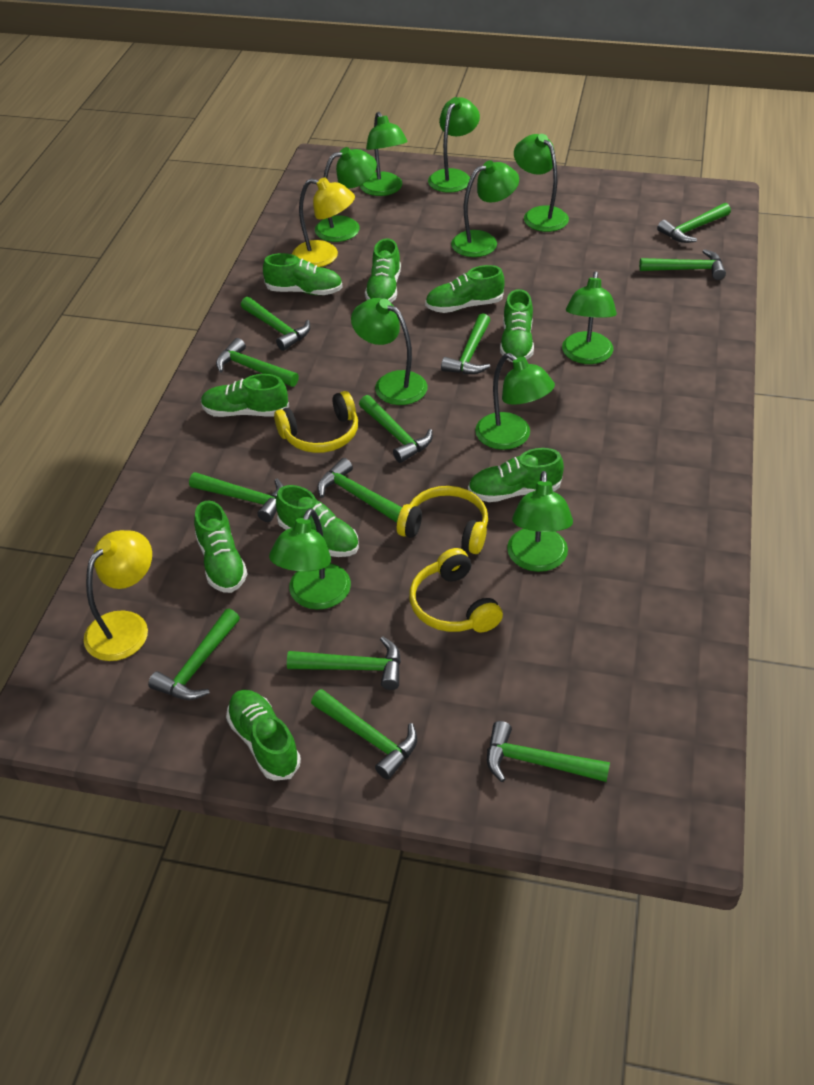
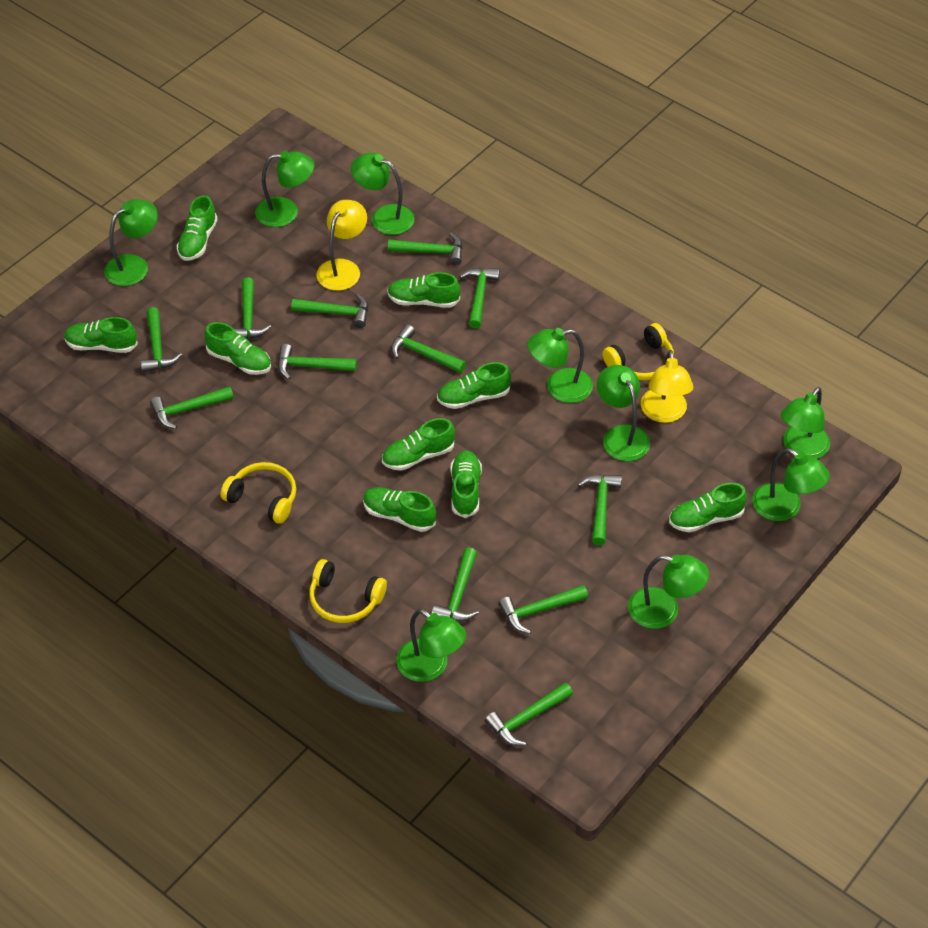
green lamp: [269,508,351,610] [315,147,377,242] [351,298,427,405] [360,112,408,196] [428,97,480,193] [451,160,519,257] [475,353,555,450] [507,471,573,572] [514,134,569,232] [562,271,617,364] = 10 -> [104,199,158,286] [255,151,315,227] [351,153,414,235] [396,609,466,682] [527,328,593,403] [597,365,650,461] [628,555,709,629] [752,448,830,521] [781,387,830,459] = 9

